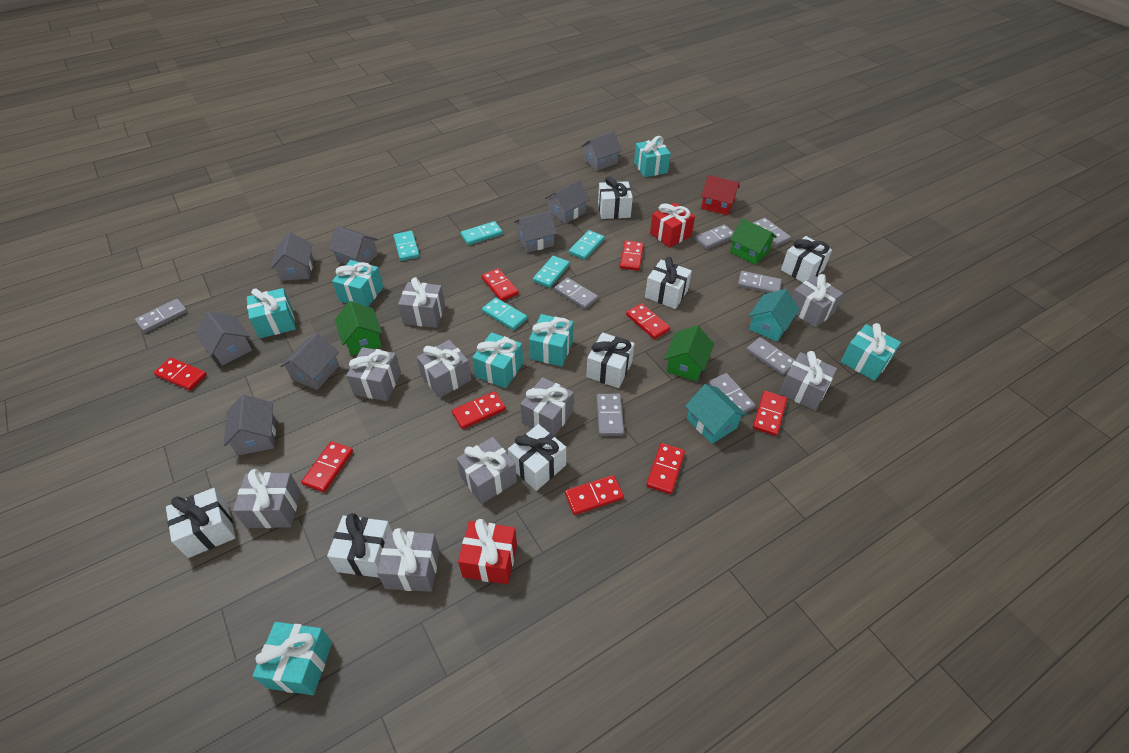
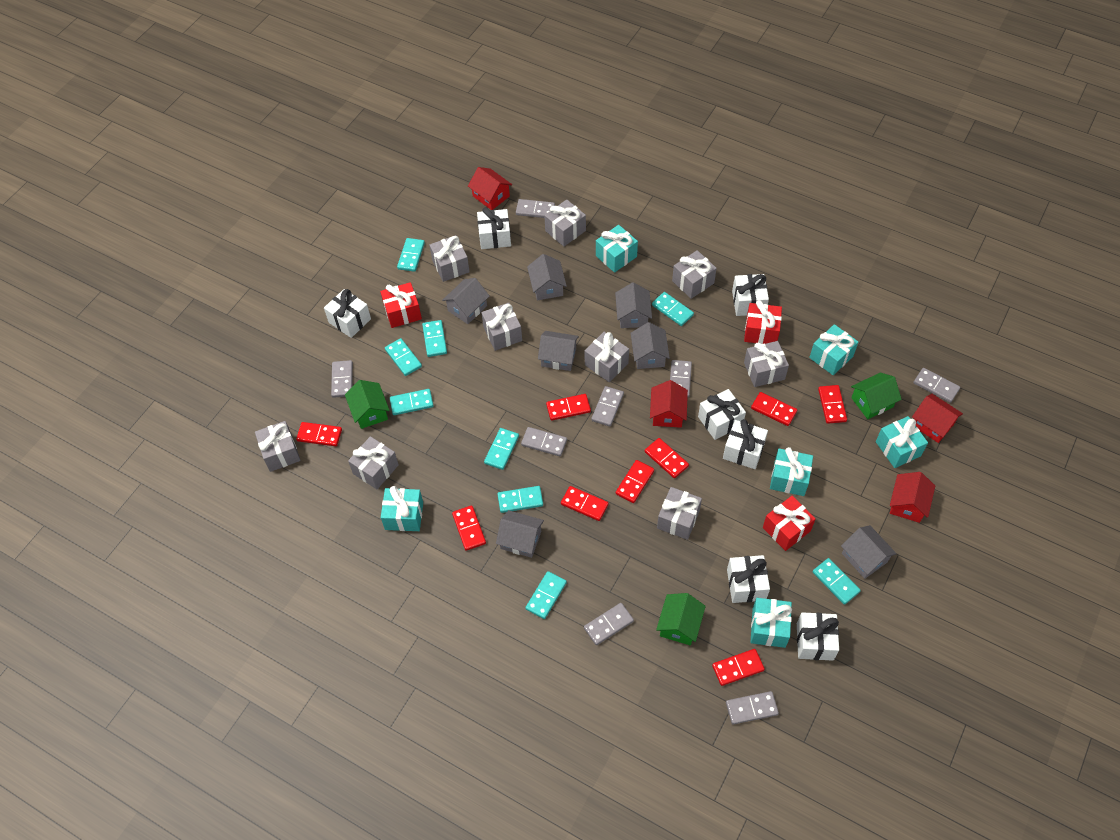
grey house: [195,311,252,366] [224,394,276,455] [271,232,314,281] [280,333,339,390] [329,226,378,265] [514,211,557,253] [545,180,590,224] [581,132,622,171] = 8 -> [442,278,490,324] [496,510,544,558] [527,254,567,300] [538,331,579,371] [615,282,652,328] [631,322,670,369] [841,525,897,579] = 7
red gift: [458,519,517,584] [650,202,695,248] = 2 -> [380,282,422,328] [744,300,782,344] [763,496,816,551] = 3
red house: [701,175,740,215] = 1 -> [468,167,512,210] [650,380,688,428] [890,472,935,523] [912,394,963,443] = 4
turquoise domino: [394,231,420,261] [460,221,503,245] [482,298,527,330] [533,256,570,288] [569,230,605,260] = 5 -> [385,338,422,376] [390,389,434,415] [397,238,425,272] [422,320,447,357] [484,428,519,470] [497,486,543,513] [525,571,567,619] [652,292,694,326] [813,558,861,605] = 9
turquoise gift: [247,288,296,338] [252,622,332,695] [332,260,383,307] [472,332,523,388] [529,314,573,367] [634,136,671,177] [841,323,901,381] = 7 -> [381,486,423,531] [596,225,638,273] [751,598,792,648] [770,447,813,496] [809,324,858,375] [876,416,928,468] = 6
turquoise house: [685,384,747,444] [749,289,799,342] = 2 -> none = 0

